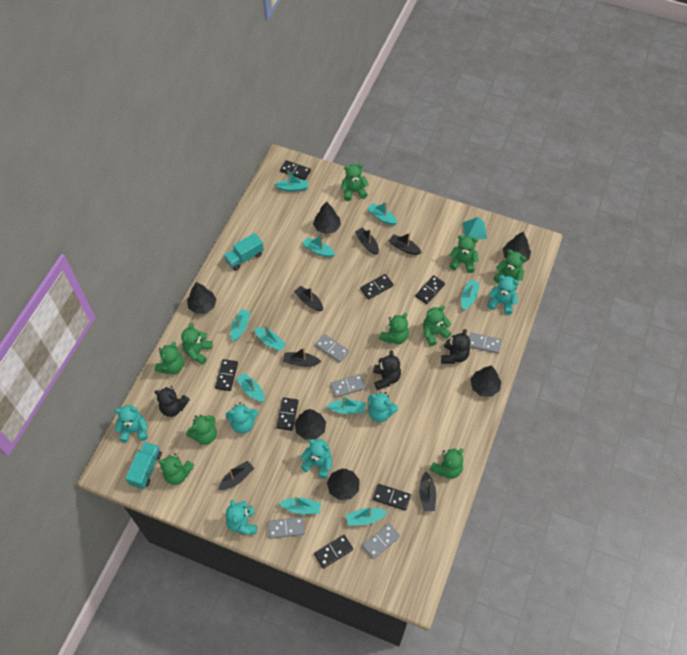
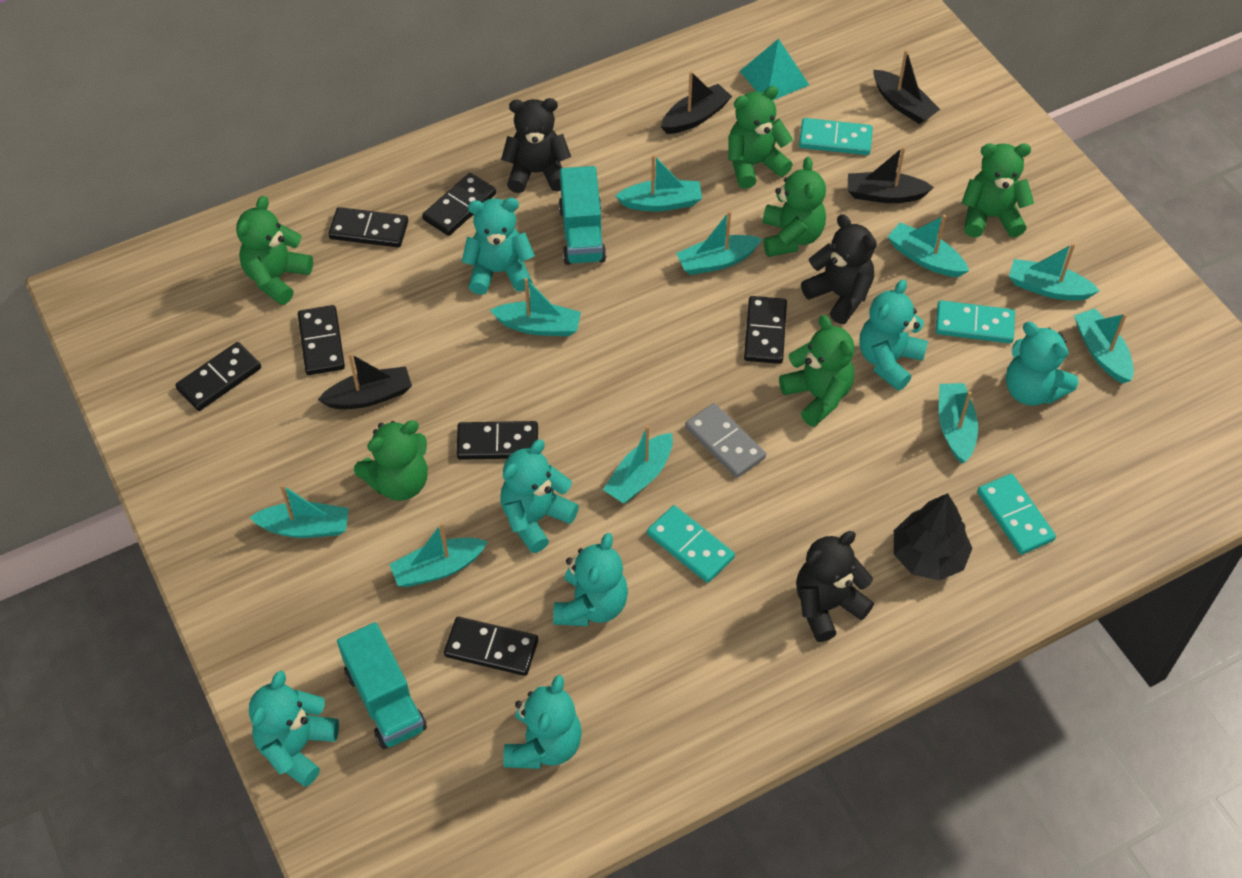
black boat: [219,460,254,490] [283,348,321,367] [294,286,323,311] [355,227,379,255] [389,232,422,255] [419,472,436,511] = 6 -> [318,353,412,409] [661,71,732,134] [848,146,934,203] [873,50,940,124] = 4
black tree: [187,282,216,314] [294,409,326,440] [313,201,341,234] [327,468,360,500] [470,365,501,397] [503,232,531,263] = 6 -> [894,493,972,581] = 1
green teddy bear: [155,342,184,374] [158,453,194,485] [181,323,212,365] [186,415,217,445] [341,163,369,201] [379,313,409,344] [423,306,451,346] [430,448,463,479] [449,235,478,273] [493,250,526,290] = 10 -> [236,196,313,305] [354,420,428,501] [728,86,793,189] [763,157,826,257] [779,315,855,427] [962,144,1034,237] = 6
grey domino: [268,517,305,539] [315,334,349,363] [330,374,366,398] [362,523,400,559] [469,332,502,354] = 5 -> [685,403,766,478] = 1
turquoise domino: none = 0 -> [647,505,735,583] [799,118,873,155] [936,300,1015,343] [977,474,1056,555] = 4
turquoise teddy bear: [114,405,148,443] [226,402,258,434] [226,499,257,535] [301,439,332,478] [368,392,398,422] [487,275,519,315] = 6 -> [249,671,339,787] [462,198,535,295] [500,440,579,553] [503,675,582,769] [553,533,628,626] [859,280,928,391] [1006,322,1078,406] = 7

